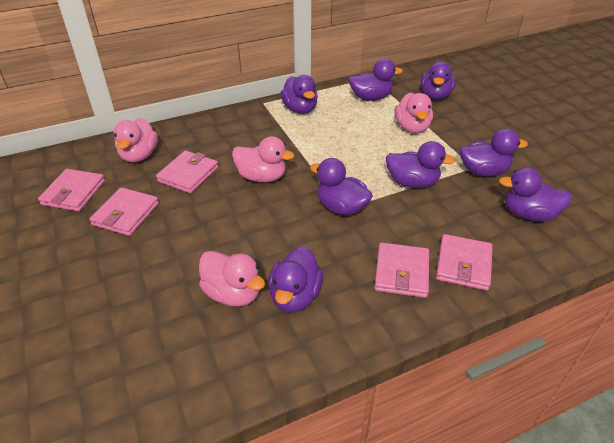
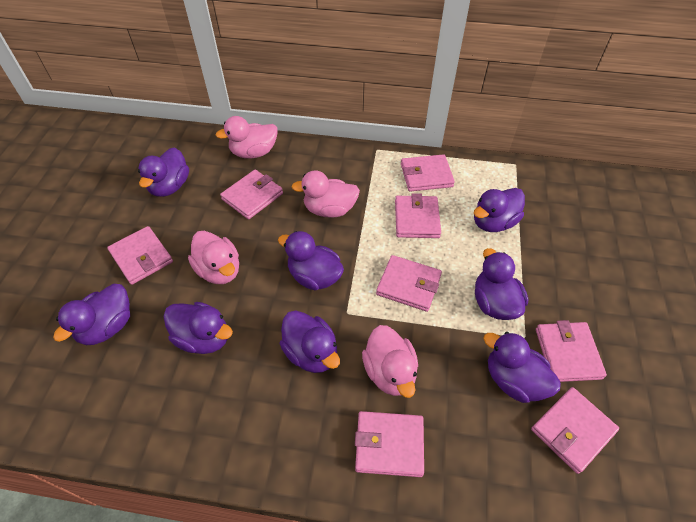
pink wallet: [38,169,105,211] [89,187,159,236] [156,151,218,193] [374,243,429,298] [436,234,493,290] = 5 -> [107,226,173,285] [220,170,283,219] [355,411,424,477] [376,255,442,312] [395,193,441,238] [401,154,455,192] [531,387,619,474] [536,320,607,382] = 8

